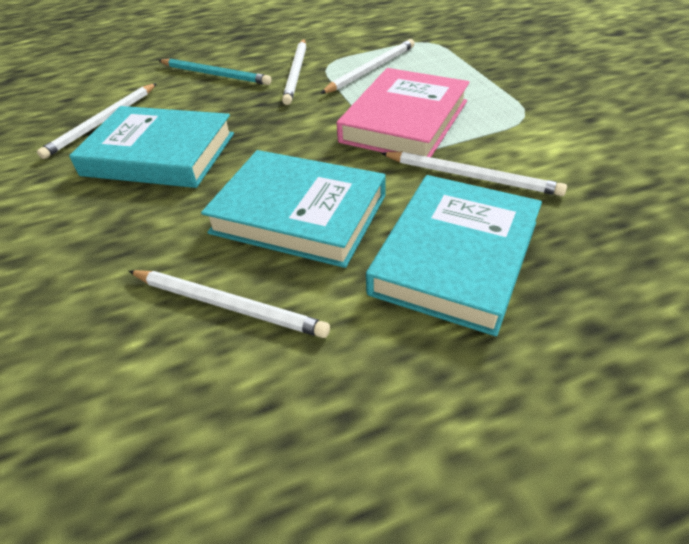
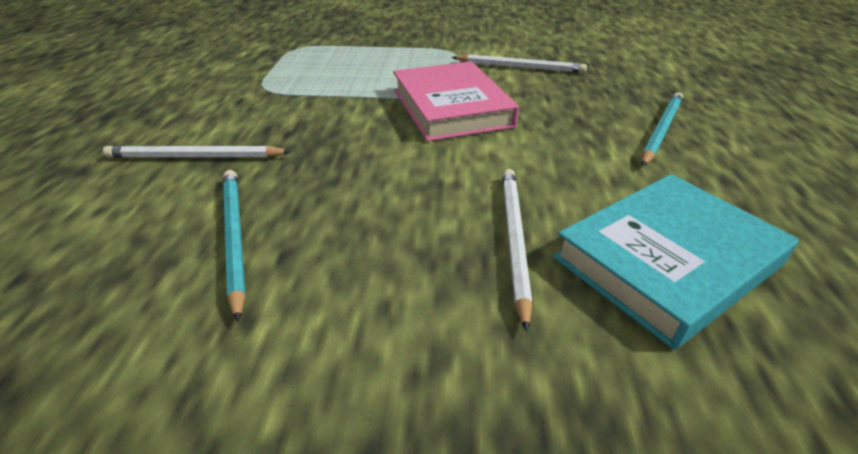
turquoise book: [69,106,234,188] [201,150,386,268] [366,175,542,336] = 3 -> [553,174,799,350] = 1
turquoise pencil: [158,58,272,85] = 1 -> [223,170,246,323] [642,92,683,166] = 2
white pencil: [37,83,157,159] [129,270,330,338] [282,39,306,105] [320,39,415,94] [381,152,567,196] = 5 -> [103,145,291,158] [452,54,587,73] [502,169,532,332] = 3

